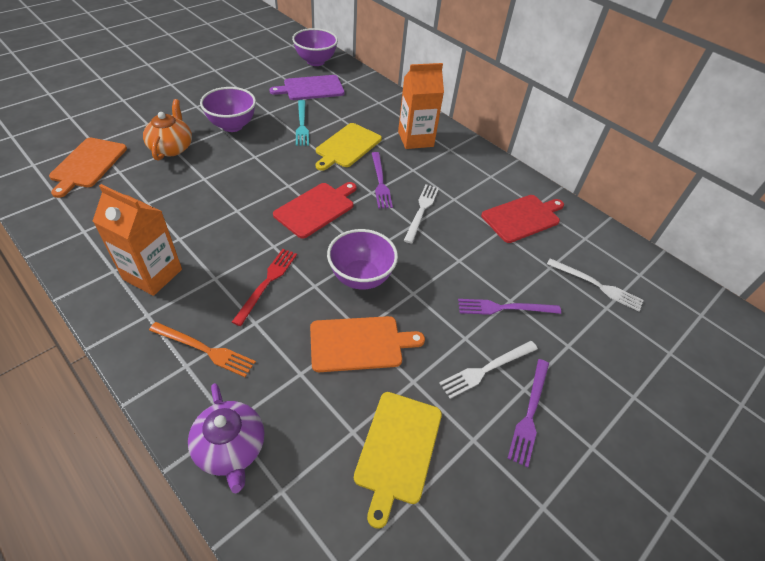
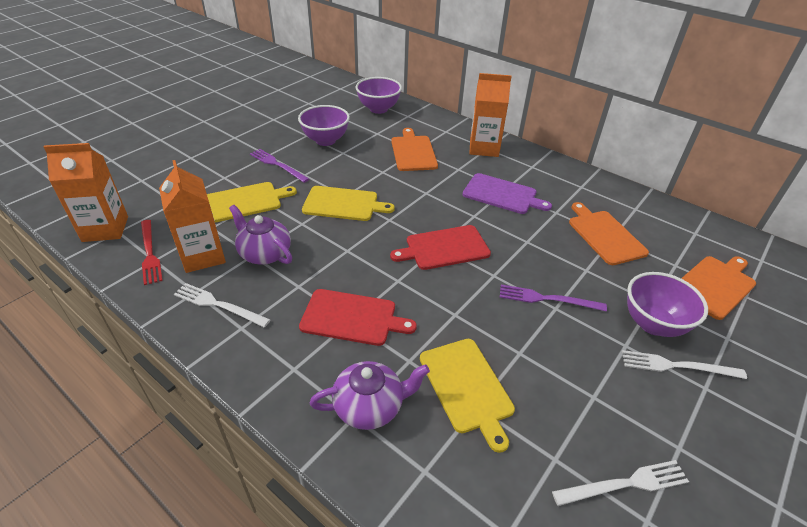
orange carton: [93,184,182,296] [398,63,444,149] = 2 -> [44,143,128,242] [159,160,226,273] [469,73,512,157] = 3
orange cutting board: [49,138,127,198] [310,316,425,372] = 2 -> [391,128,438,171] [569,202,649,265] [681,256,756,320] = 3
orange fork: [149,322,256,377] = 1 -> none = 0
orange teapot: [143,99,192,160] = 1 -> none = 0
purple fork: [372,152,393,208] [458,299,561,315] [507,359,549,467] = 3 -> [250,149,309,183] [500,285,607,312] = 2
purple teapot: [188,383,265,493] = 1 -> [229,205,292,265] [309,361,430,430] = 2
turquoise fork: [296,100,309,146] = 1 -> none = 0
yellow cutting board: [316,123,382,171] [354,392,442,529] = 2 -> [207,182,297,223] [302,186,395,221] [420,339,515,453] = 3

